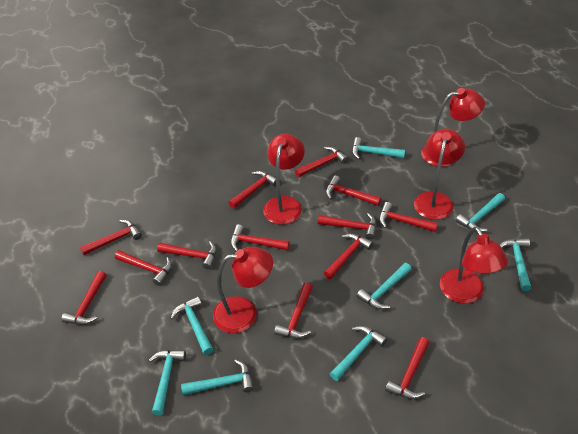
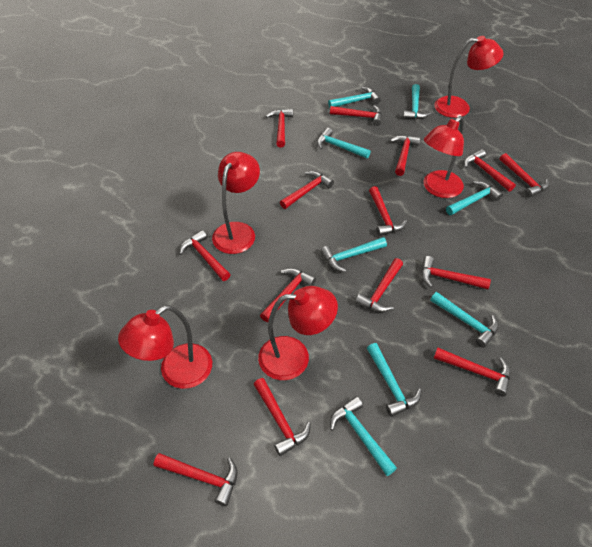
red hammer: [61,271,106,325] [80,220,142,255] [115,250,172,286] [157,241,217,269] [228,171,276,208] [230,224,290,251] [274,282,313,338] [295,147,348,177] [318,213,376,240] [324,233,373,279] [326,175,381,206] [379,202,438,232] [385,337,430,399] = 13 -> [154,453,237,506] [179,230,231,281] [253,378,311,456] [260,268,316,322] [266,109,293,147] [280,171,334,209] [330,105,382,126] [355,258,403,312] [369,186,407,236] [390,135,420,176] [422,256,491,289] [433,348,510,396] [464,149,516,192] [500,153,549,197] = 14

